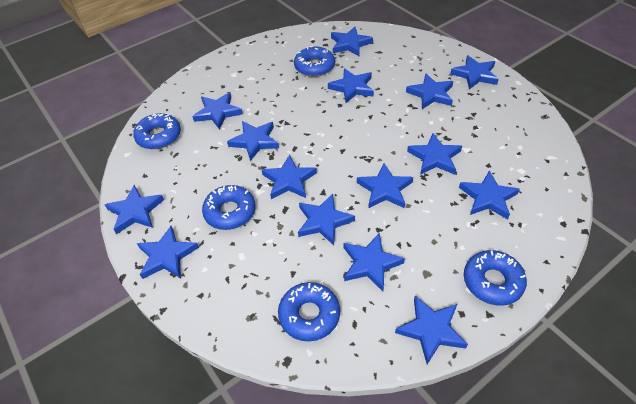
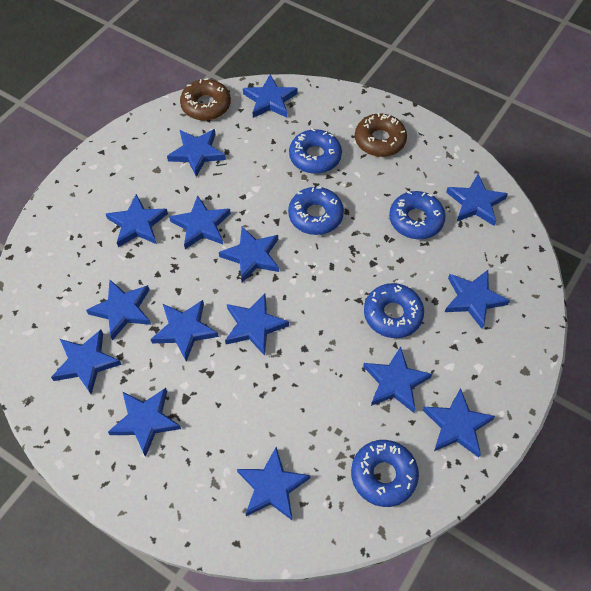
brown donut: none = 0 -> [180,78,231,121] [355,113,407,157] = 2

